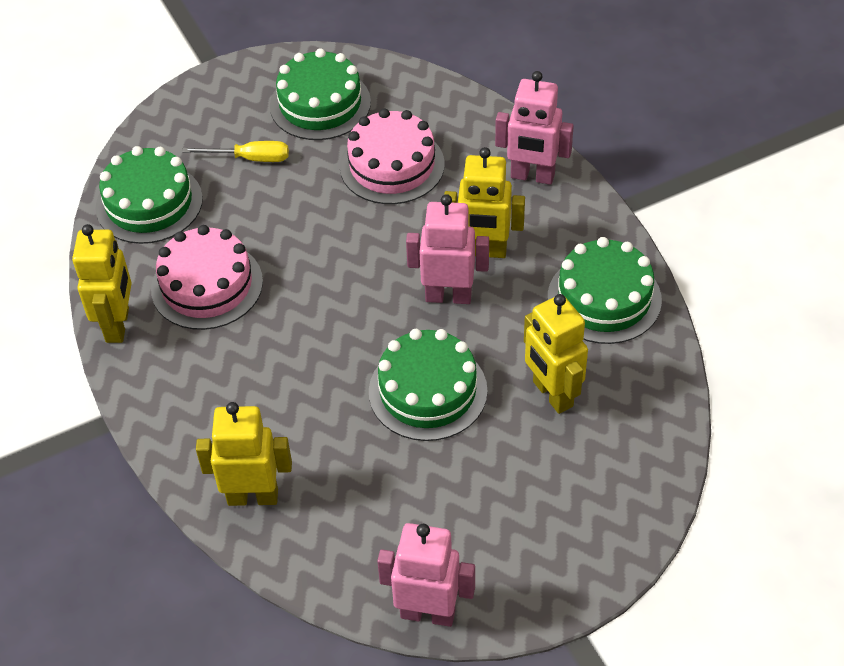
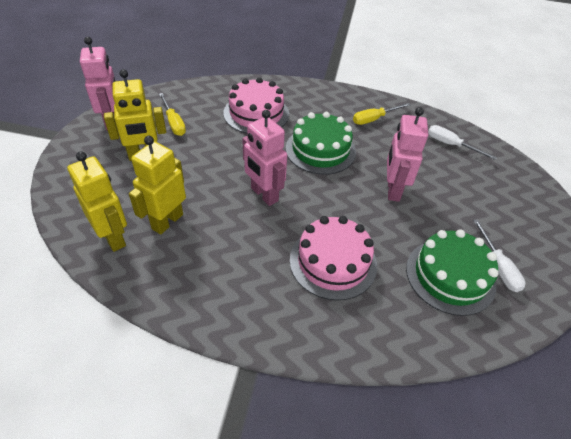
green cake: [95,146,203,244] [270,48,371,140] [369,329,487,441] [548,237,662,344] = 4 -> [286,112,356,175] [406,229,498,316] = 2
white screwdriver: none = 0 -> [428,125,497,160] [473,219,526,292] = 2
yellow robot: [72,224,132,343] [196,402,292,506] [444,147,525,258] [524,294,588,414] = 4 -> [67,151,127,252] [104,69,166,161] [129,136,186,234] = 3
yellow screwdriver: [182,141,289,162] = 1 -> [159,93,186,136] [353,103,410,125] = 2

